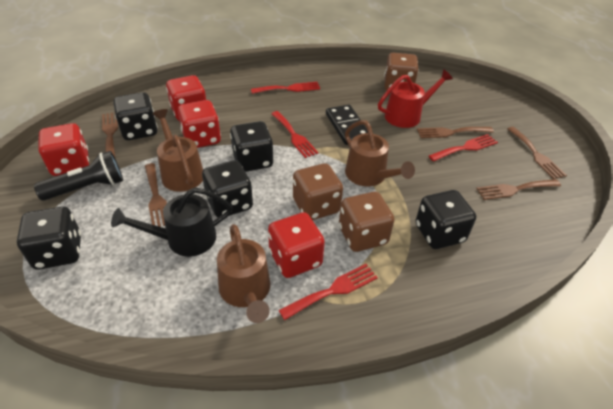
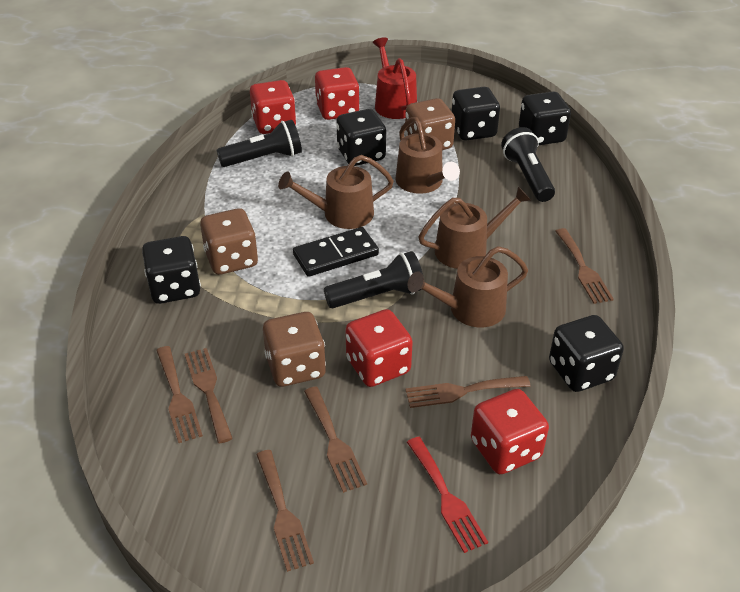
black flashlight: [34,151,123,201] = 1 -> [216,120,302,167] [324,251,423,308] [501,127,555,202] = 3
black watering can: [111,187,233,257] = 1 -> none = 0
brown fork: [102,113,118,157] [145,163,167,227] [417,127,494,138] [476,179,561,200] [507,127,567,179] = 5 -> [156,346,203,443] [185,348,233,443] [256,450,314,572] [304,387,367,493] [405,376,531,408] [555,228,614,304] = 6
brown watering can: [153,109,203,192] [217,224,271,323] [345,120,415,186] = 3 -> [278,155,394,229] [395,117,460,194] [408,246,528,328] [419,186,532,269] = 4
red fork: [251,82,320,94] [271,111,318,158] [279,264,378,320] [429,134,498,161] = 4 -> [407,437,488,553] = 1

